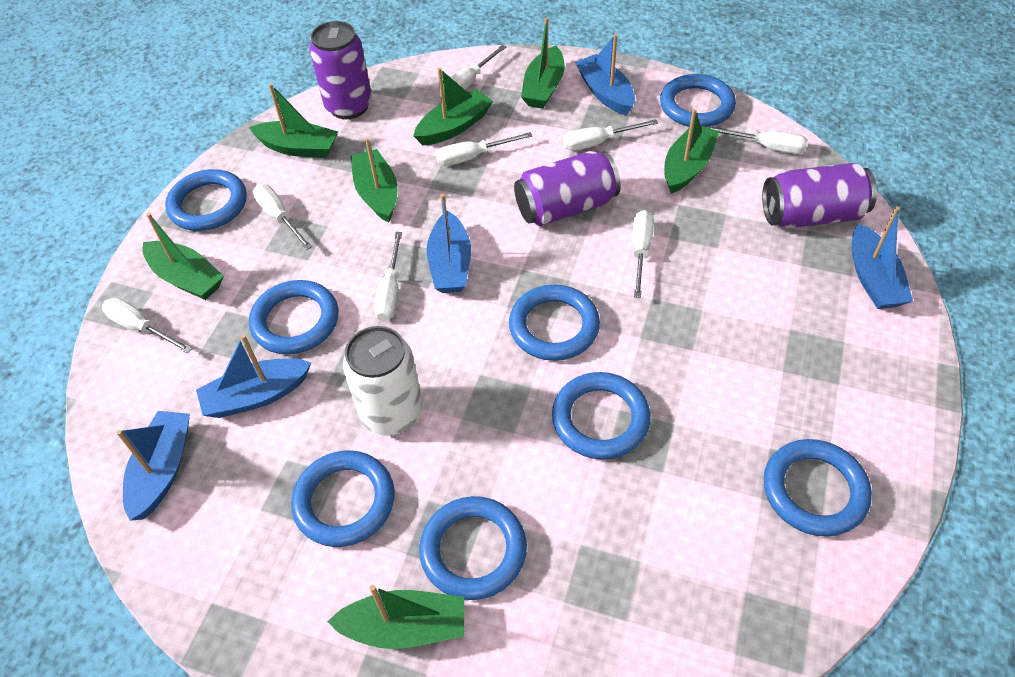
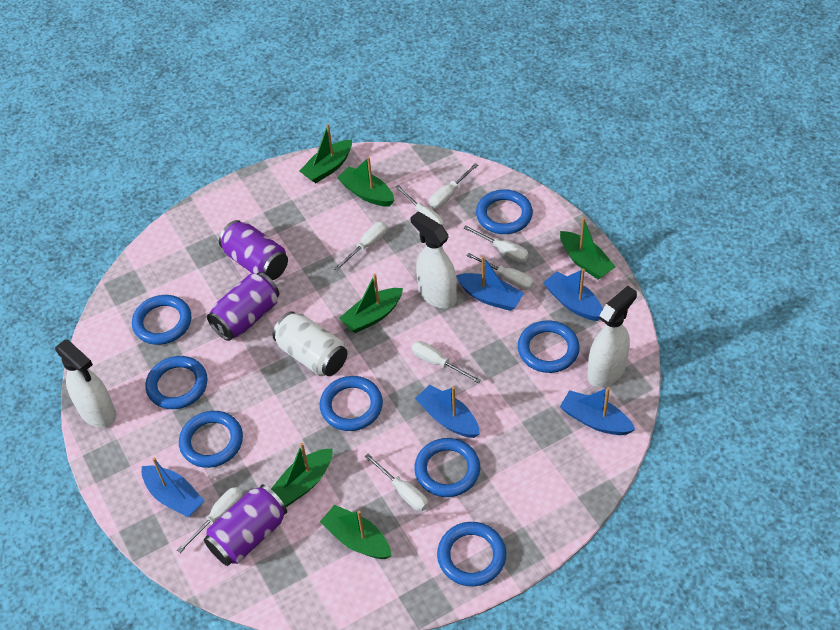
green boat: [143,213,224,300] [249,83,338,158] [327,585,464,649] [351,138,398,223] [413,68,493,145] [521,17,565,109] [664,109,719,194] = 7 -> [271,443,333,507] [300,124,352,183] [320,505,392,559] [337,157,394,206] [339,274,403,333] [560,218,616,279] = 6
white spray bottle: none = 0 -> [55,339,116,428] [410,212,457,308] [587,286,637,387] = 3

